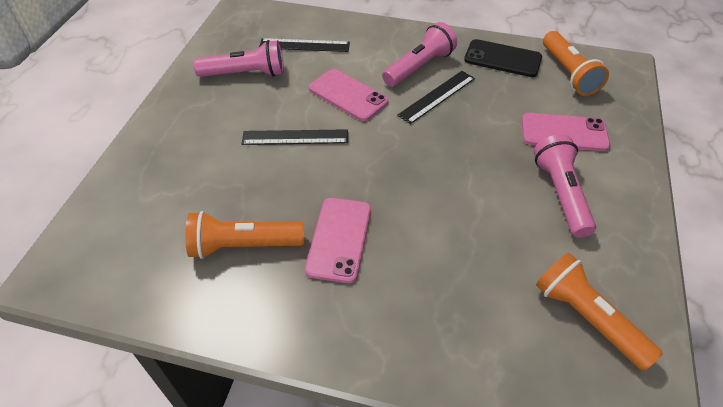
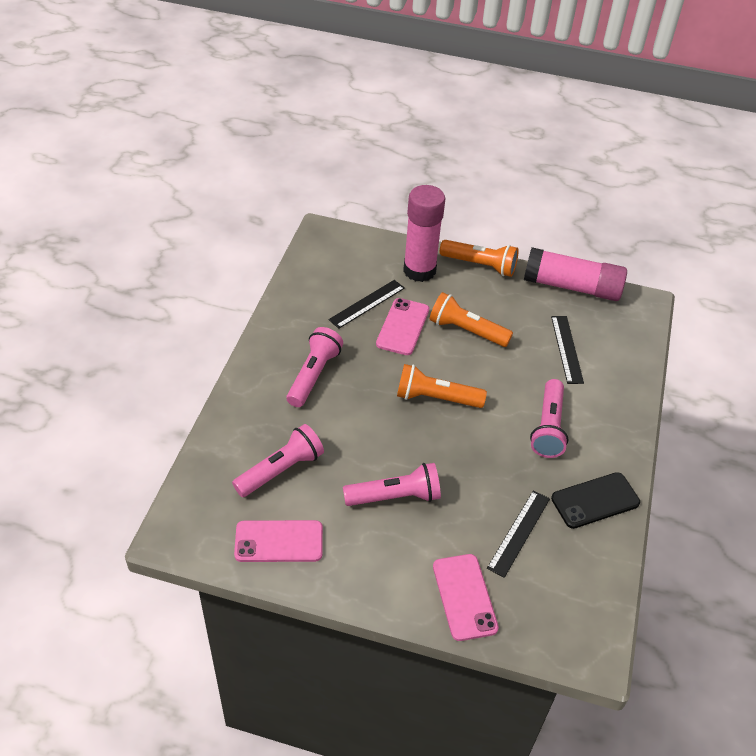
pink flashlight: [194,40,284,77] [382,22,457,87] [534,134,596,238] = 3 -> [232,424,324,497] [286,327,343,407] [343,463,441,506] [530,379,569,458] = 4
pink glue stick: none = 0 -> [403,185,446,282] [524,247,627,301] = 2

